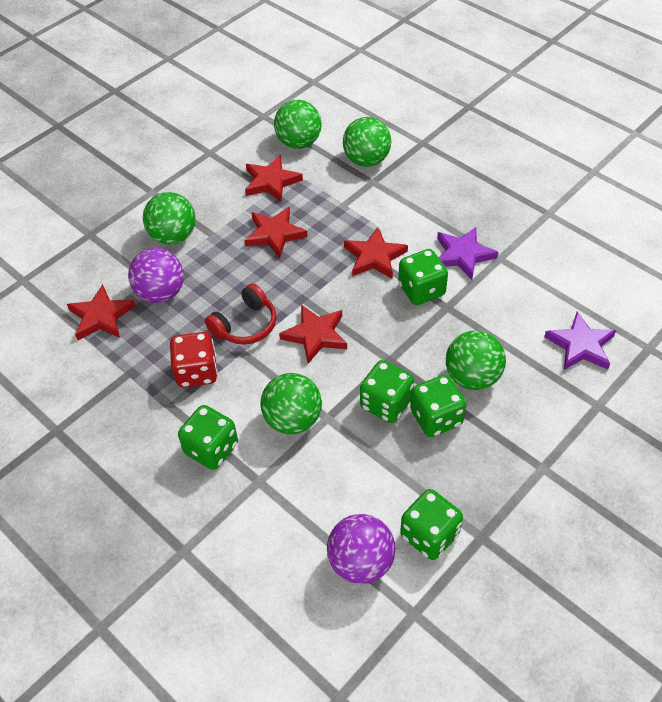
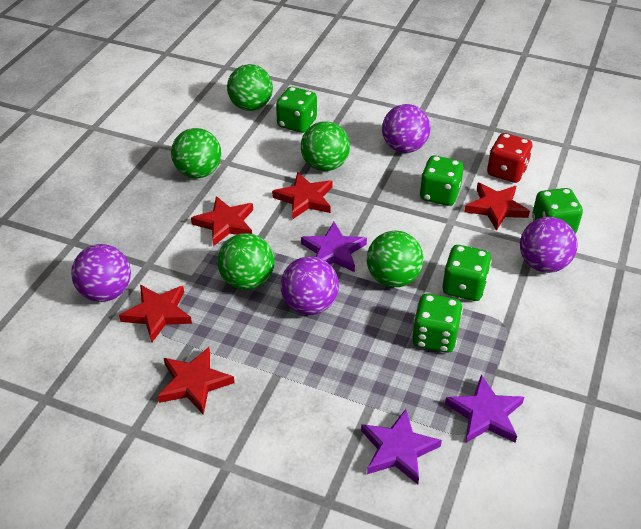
purple ball: [128,248,184,303] [327,514,396,584] = 2 -> [71,244,131,302] [281,256,339,315] [382,104,430,153] [520,217,577,273] = 4
purple star: [437,227,498,280] [544,312,616,370] = 2 -> [301,222,367,272] [361,409,442,484] [445,375,524,443] = 3
red headphones: [205,283,276,345] = 1 -> none = 0

